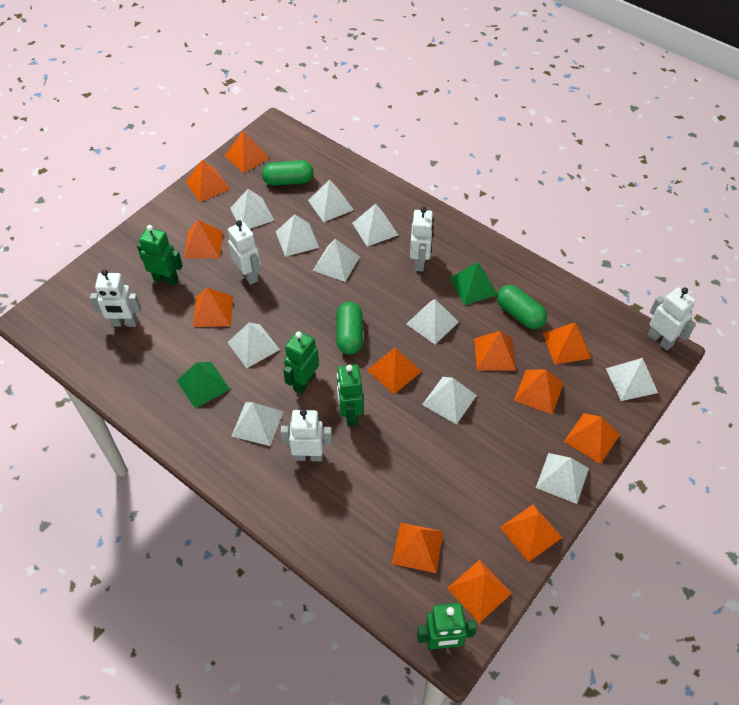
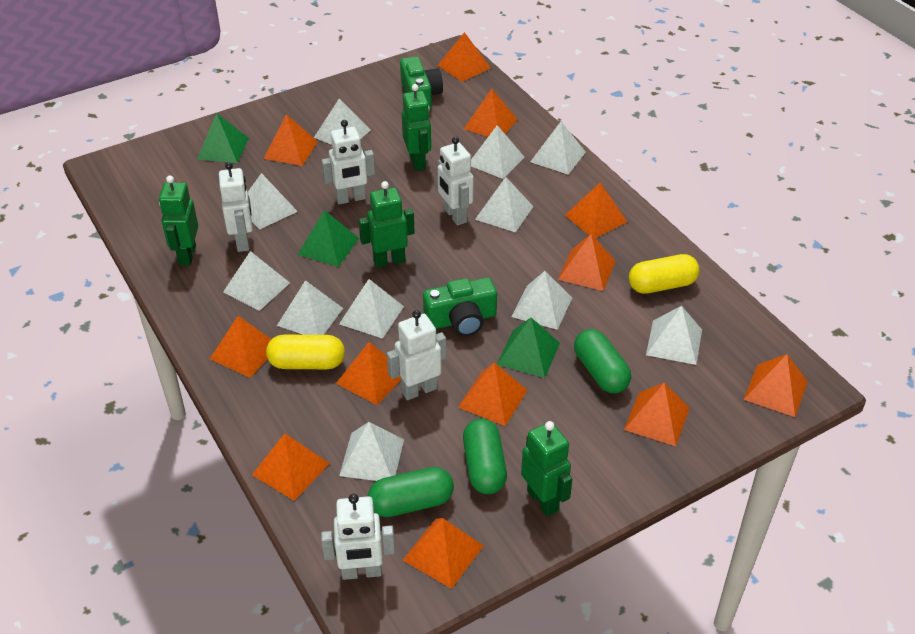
green camera: none = 0 -> [400,56,443,109] [423,277,497,336] = 2
green pyramid: [177,362,230,409] [450,262,497,305] = 2 -> [197,113,249,163] [297,210,359,267] [497,317,560,378] = 3
yellow capsule: none = 0 -> [266,335,345,369] [629,254,699,294] = 2

